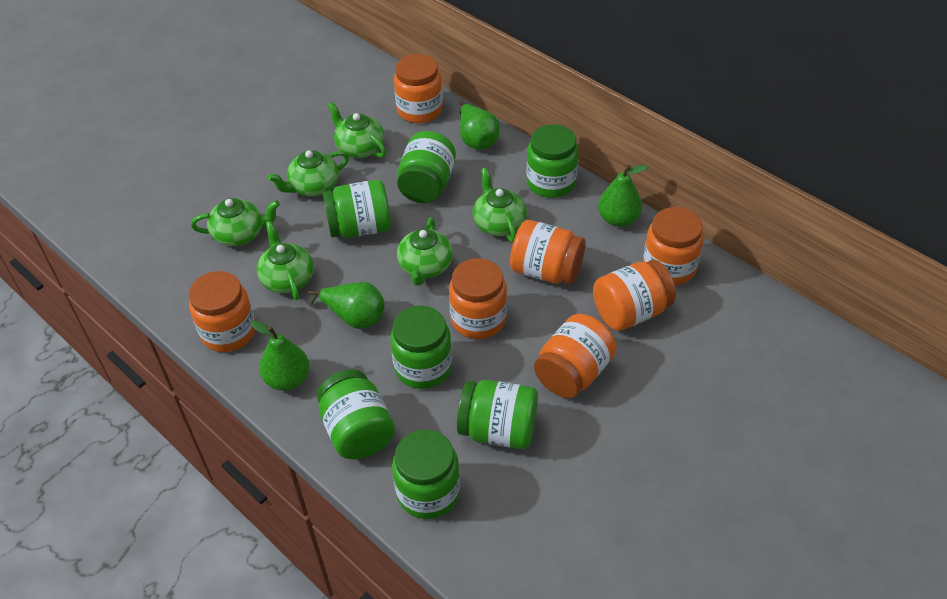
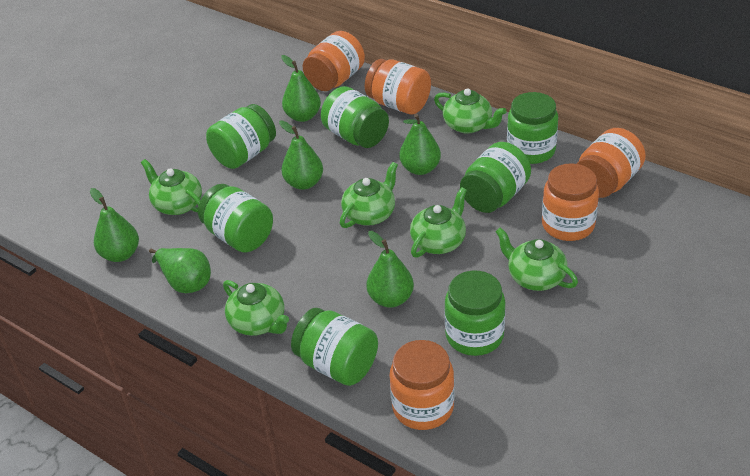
green pear: [250,320,310,391] [308,282,385,329] [460,102,500,150] [598,165,648,227] = 4 -> [90,188,139,262] [149,248,211,293] [279,120,323,190] [281,55,321,122] [367,231,414,308] [399,114,441,175] = 6
orange jar: [189,271,255,352] [394,54,443,123] [449,258,507,339] [510,220,585,284] [534,314,617,398] [593,260,676,331] [643,207,704,285] = 7 -> [303,31,365,91] [365,59,431,115] [390,340,454,430] [542,163,599,241] [577,128,646,198] = 5

